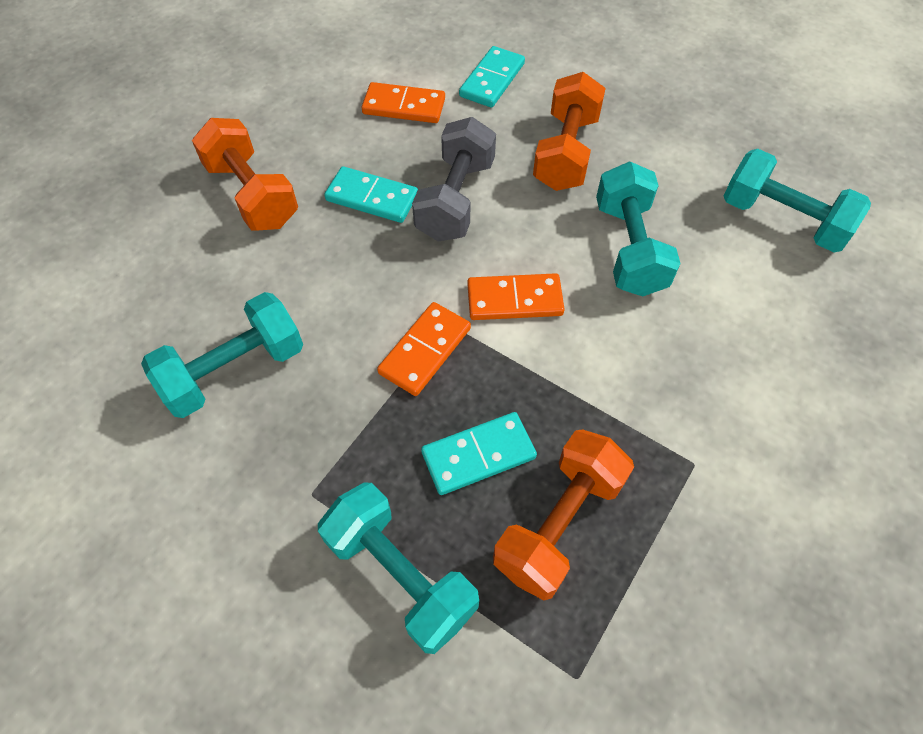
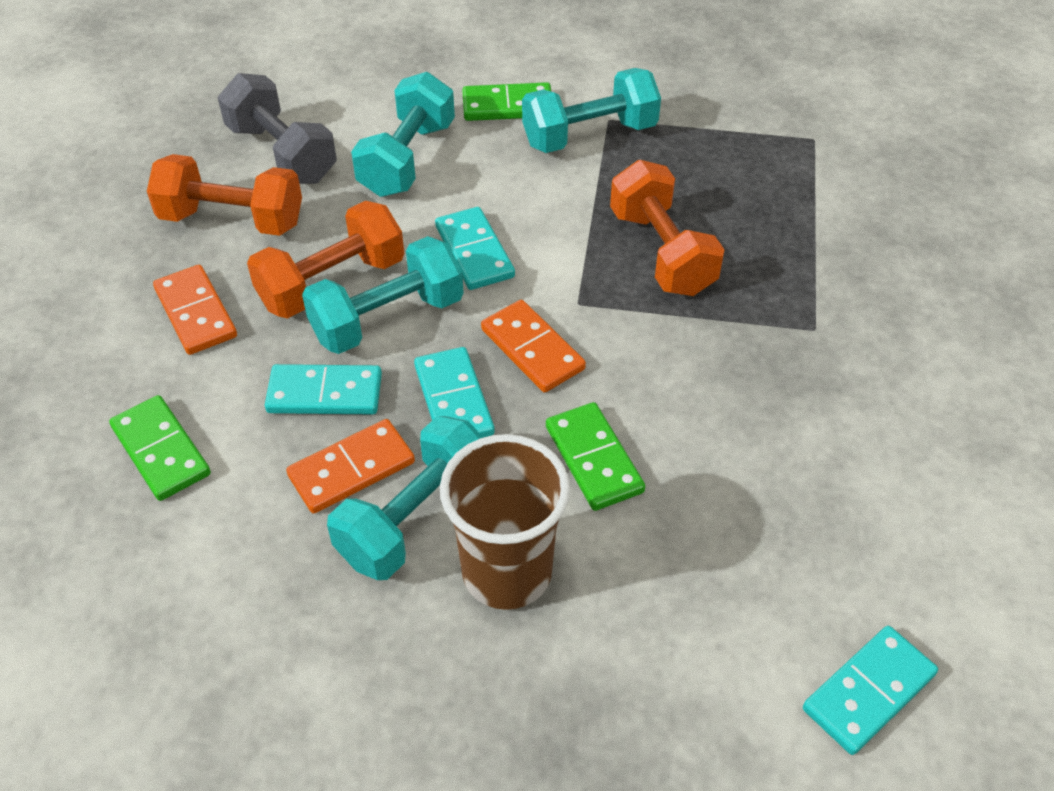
brown cup: none = 0 -> [440,434,570,610] = 1
green domino: none = 0 -> [109,395,211,501] [462,82,551,121] [546,402,645,511] = 3
turquoise domino: [324,166,418,223] [421,412,537,495] [459,46,525,108] = 3 -> [265,364,382,414] [414,347,494,438] [435,207,515,290] [803,626,938,755] = 4

